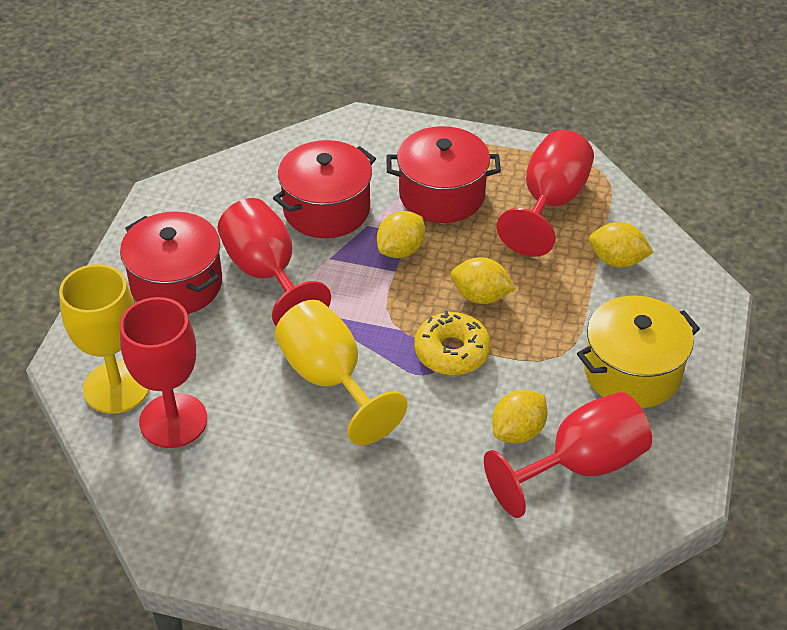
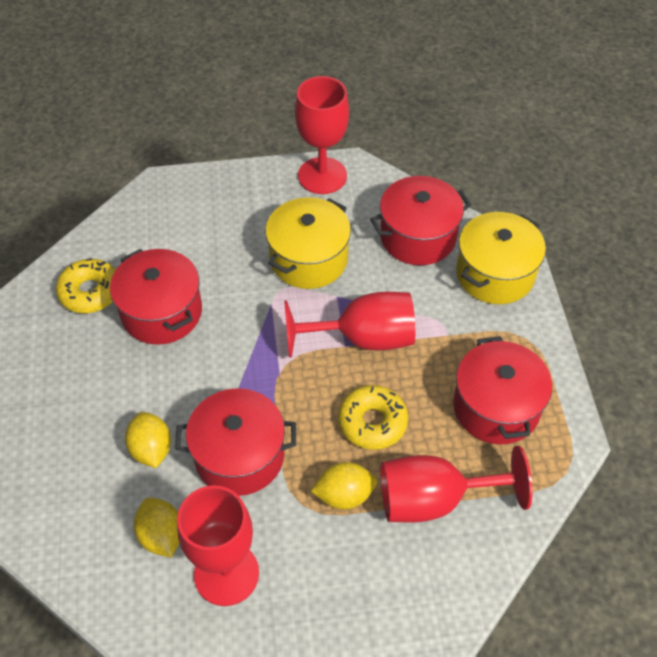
red pot: [120,211,222,314] [273,140,376,238] [387,126,501,223] = 3 -> [110,249,202,345] [175,388,296,496] [370,176,471,265] [453,336,552,444] = 4
yellow donut: [414,311,491,375] = 1 -> [56,258,116,313] [338,385,408,450] = 2
yellow goblet: [59,264,149,414] [275,300,408,445] = 2 -> none = 0
yellow lemon: [377,211,425,258] [451,257,516,304] [492,390,547,443] [589,222,654,268] = 4 -> [125,412,171,468] [134,497,179,558] [311,462,377,510] = 3
yellow pot: [577,296,700,408] = 1 -> [265,197,351,289] [456,212,546,304] = 2

